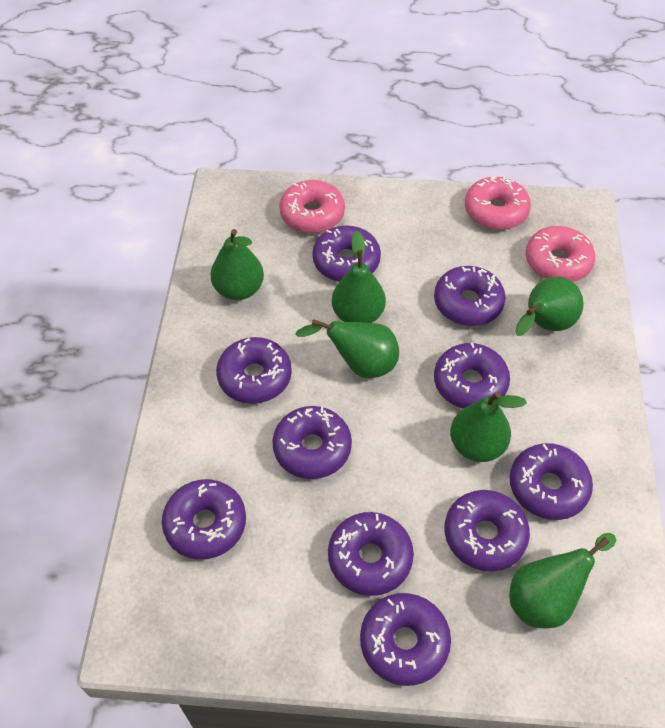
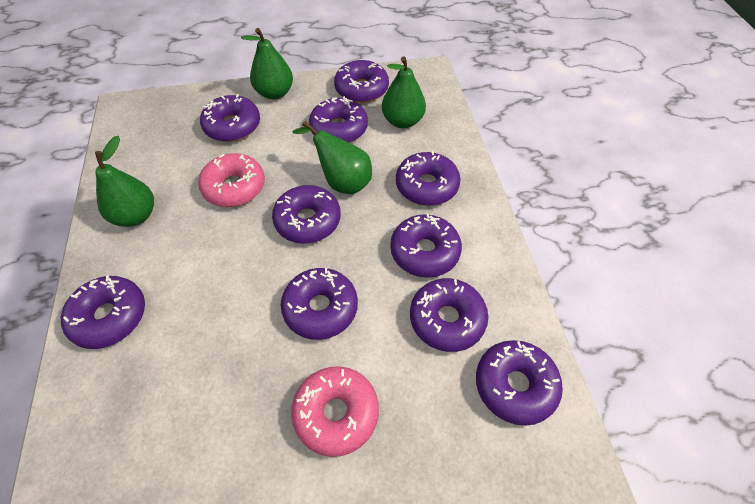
green pear: [210,229,264,300] [295,319,399,378] [332,231,386,323] [450,391,527,462] [509,533,616,628] [515,277,584,336] = 6 -> [95,136,154,227] [241,28,293,99] [293,121,372,194] [382,56,426,128] = 4
pink donut: [279,180,345,233] [465,176,531,230] [526,226,595,282] = 3 -> [198,153,265,207] [291,366,379,457] = 2

